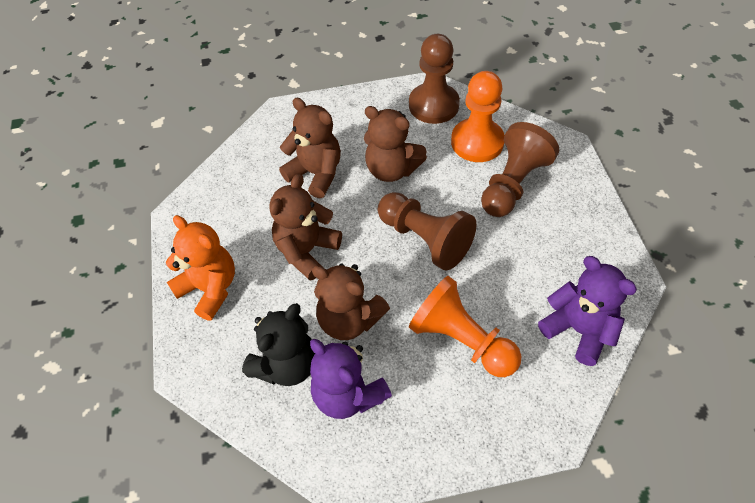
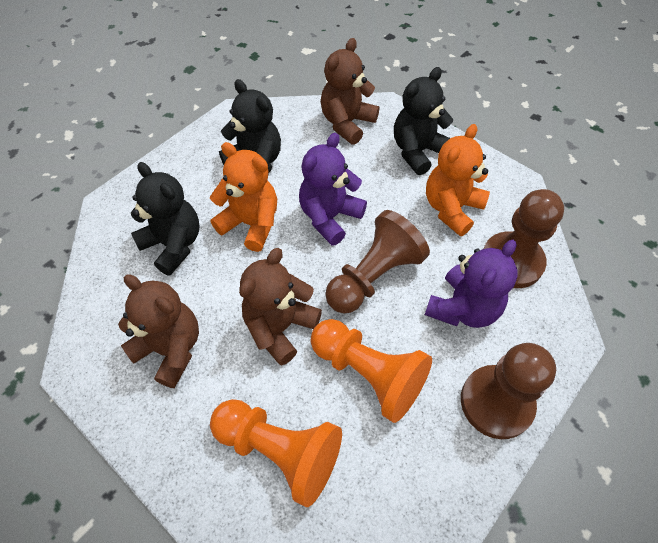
black teddy bear: [242,303,315,386] = 1 -> [131,162,200,275] [219,79,281,173] [394,67,454,175] = 3
brown teddy bear: [270,174,342,280] [279,98,341,198] [312,264,390,340] [364,106,427,182] = 4 -> [118,274,199,388] [239,248,322,366] [321,38,379,145] = 3
orange teddy bear: [166,215,235,321] = 1 -> [210,142,277,252] [426,124,490,236] = 2

